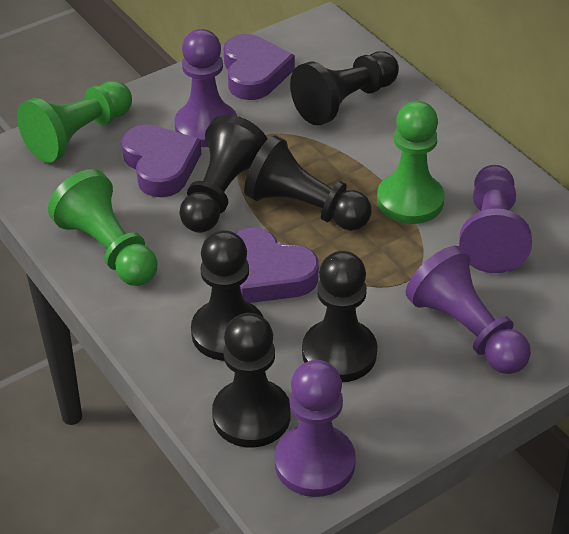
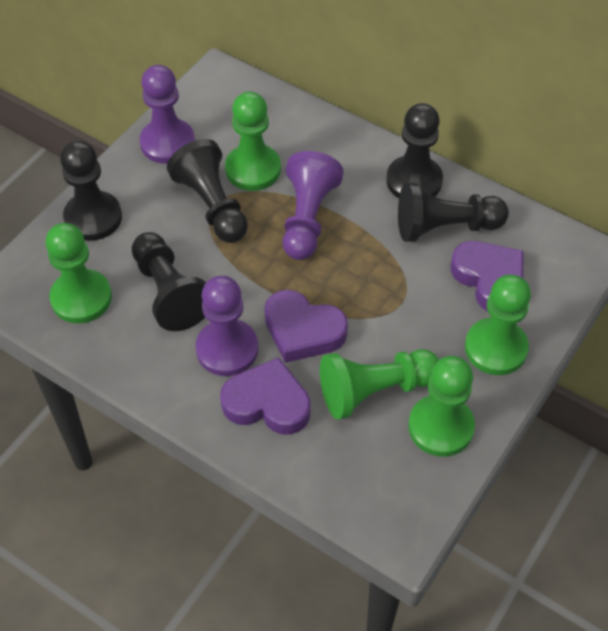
black pawn: [179,115,268,233] [191,230,264,361] [212,313,291,448] [244,135,372,231] [290,51,399,126] [302,251,377,382] = 6 -> [60,141,122,241] [132,232,206,331] [167,139,248,243] [386,103,443,198] [398,183,509,242] = 5
green pawn: [17,81,132,163] [48,169,157,286] [377,101,444,224] = 3 -> [46,223,112,323] [225,91,281,191] [320,349,439,420] [408,356,475,457] [465,275,531,375] = 5
purple pawn: [175,29,237,147] [275,360,356,497] [406,246,531,374] [459,165,532,273] = 4 -> [140,65,195,164] [195,276,258,376] [282,151,343,260] = 3

